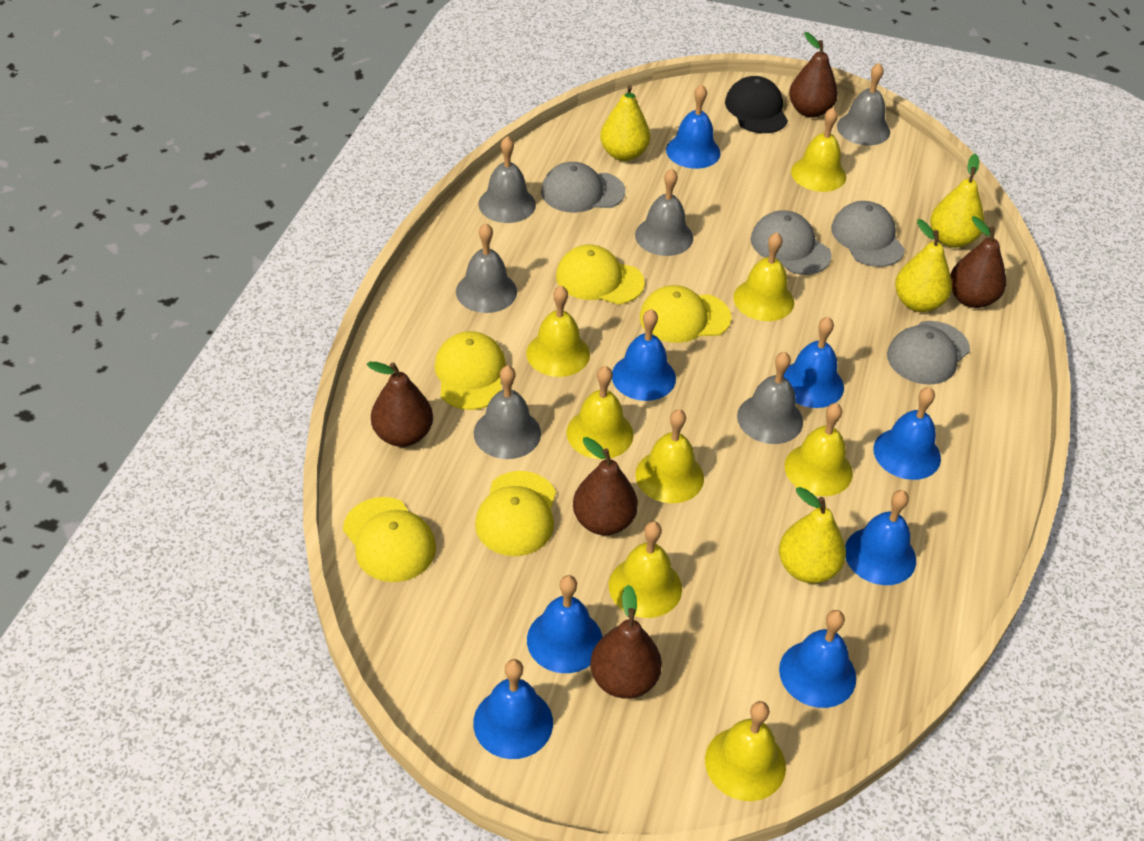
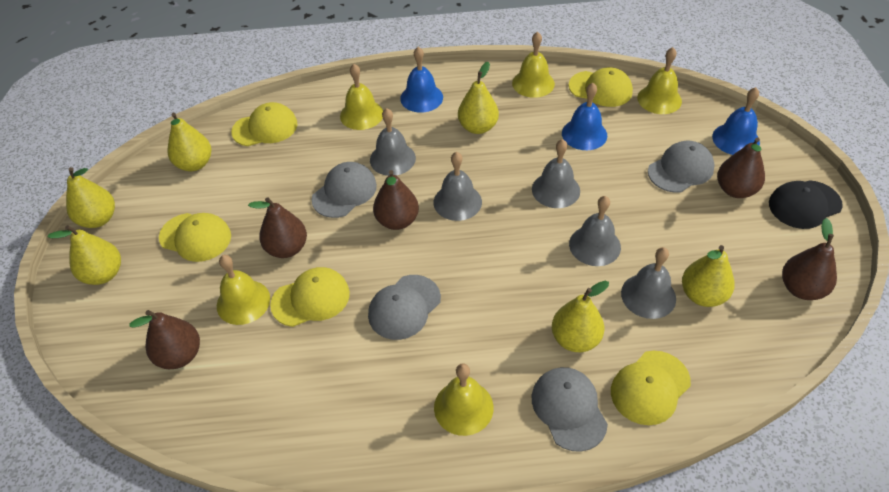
blue bell: [473,659,553,759] [527,575,603,673] [612,309,676,401] [666,85,721,169] [779,610,856,708] [783,317,844,408] [845,490,916,585] [873,387,941,480] = 8 -> [400,47,443,113] [562,83,607,150] [712,87,760,155] = 3
grey bell: [456,223,517,313] [474,365,541,459] [478,136,536,223] [635,169,693,256] [737,352,803,444] [837,63,890,146] = 6 -> [370,108,416,176] [434,152,482,221] [532,139,580,208] [569,196,621,266] [621,247,676,319] = 5
yellow bell: [526,285,590,377] [566,366,634,459] [609,521,682,618] [635,409,704,503] [705,701,786,801] [733,232,794,321] [785,403,853,496] [791,107,846,192] = 8 -> [217,255,270,325] [340,64,383,130] [434,363,494,436] [512,32,555,98] [637,47,682,114] = 5
yellow pear: [600,85,650,161] [779,487,846,583] [895,219,952,312] [930,154,985,248] = 4 -> [47,225,121,285] [66,167,115,228] [167,113,211,171] [458,62,499,134] [552,281,609,352] [682,245,735,307] = 6

